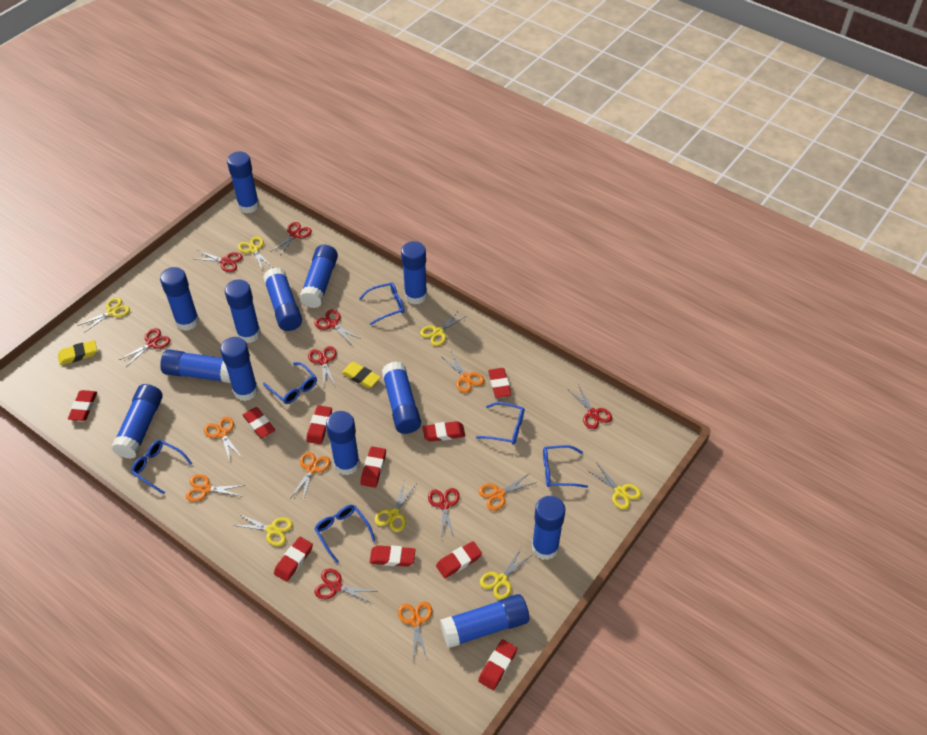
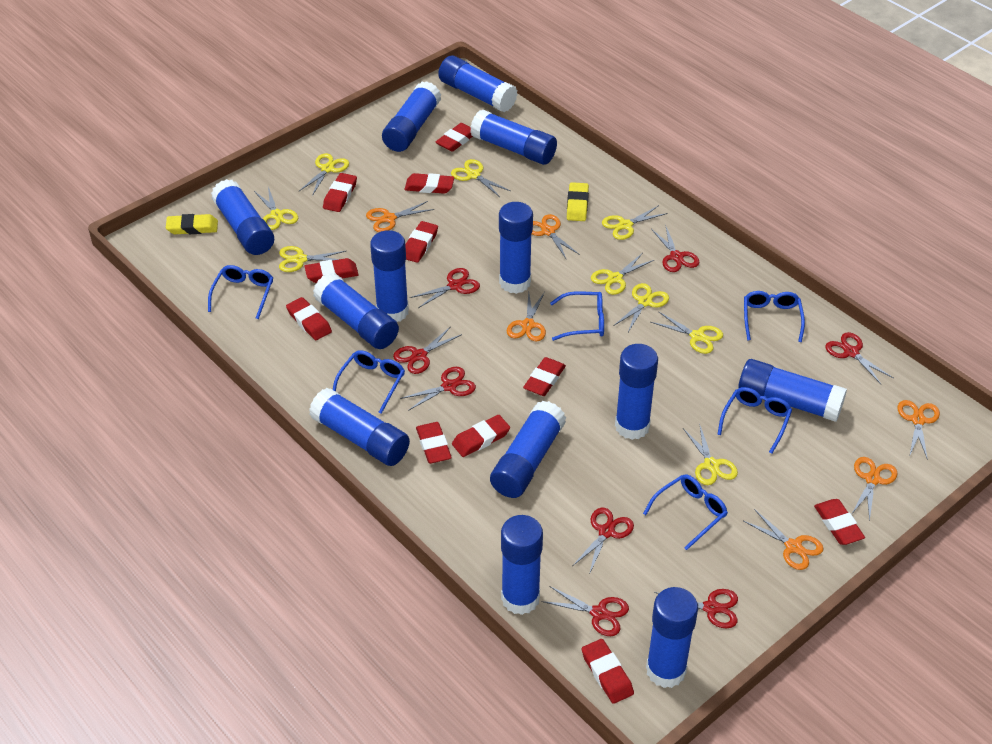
red eraser: [68,390,97,421] [243,407,275,438] [274,537,313,582] [306,405,332,444] [360,446,386,488] [370,545,415,567] [423,421,465,442] [436,541,482,578] [478,639,517,690] [488,368,511,398] = 10 -> [286,297,332,340] [304,258,359,283] [323,173,357,212] [405,173,454,194] [405,221,438,263] [416,422,452,464] [436,123,473,152] [452,415,510,457] [523,357,566,396] [582,639,634,704] [814,499,865,545] = 11
yellow scissors: [78,297,130,333] [232,514,293,546] [238,236,272,269] [375,482,416,532] [420,310,466,346] [480,548,532,600] [587,462,641,509] = 7 -> [254,187,298,230] [279,246,346,272] [299,153,349,196] [451,159,510,197] [591,253,654,295] [602,205,668,240] [613,283,669,332] [651,311,723,354] [683,423,738,485] = 9

